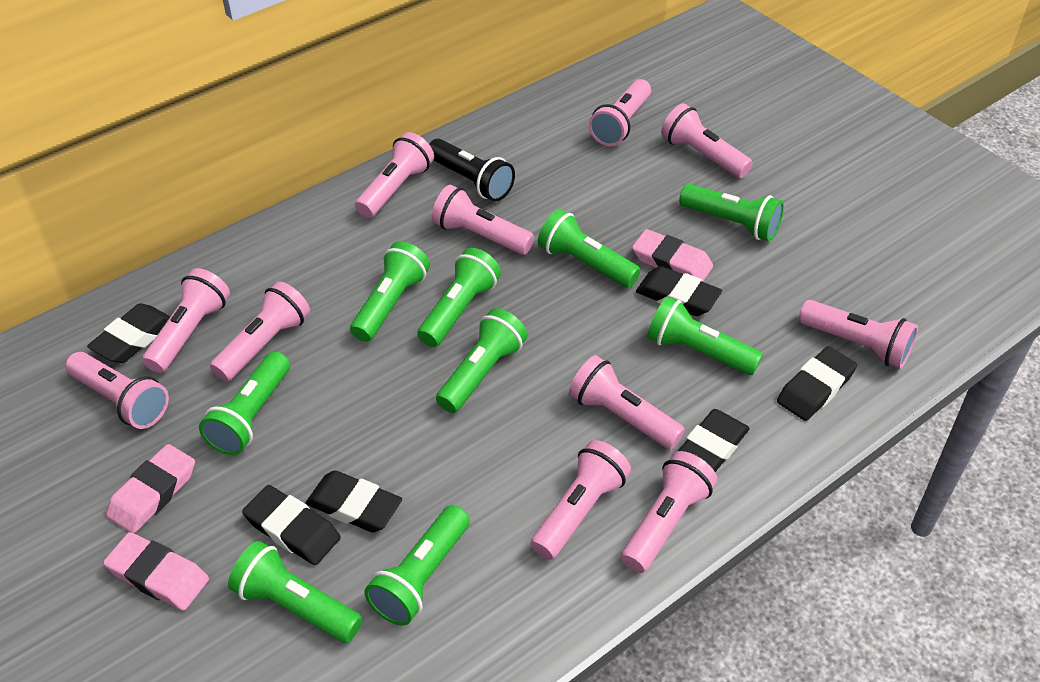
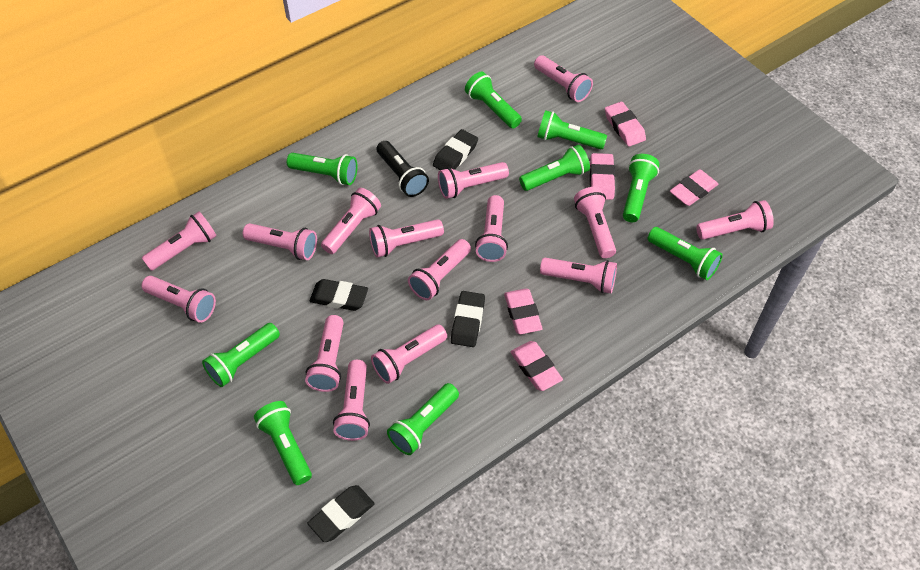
black eraser: [87,303,170,363] [242,485,341,565] [306,470,402,532] [636,266,722,316] [678,409,750,472] [777,346,857,421] = 6 -> [307,485,375,542] [310,279,368,311] [433,129,478,170] [451,291,485,347] = 4
pink eraser: [103,532,209,610] [106,444,195,533] [632,229,713,282] = 3 -> [504,288,543,334] [511,341,563,391] [590,153,615,200] [605,102,646,146] [670,169,718,206] = 5
pink flashlight: [65,352,169,429] [142,268,230,373] [210,281,310,382] [355,132,434,218] [432,185,534,255] [531,440,631,560] [569,355,685,450] [589,79,651,146] [621,451,717,573] [661,103,753,178] [799,300,918,369] = 11 -> [141,276,216,323] [142,211,216,271] [243,223,317,260] [305,315,344,392] [321,188,381,254] [333,360,370,441] [369,219,444,258] [371,324,447,384] [408,239,471,300] [438,162,509,199] [475,195,508,262] [534,55,593,102] [540,258,617,293] [574,187,616,258] [696,200,774,240] = 15

